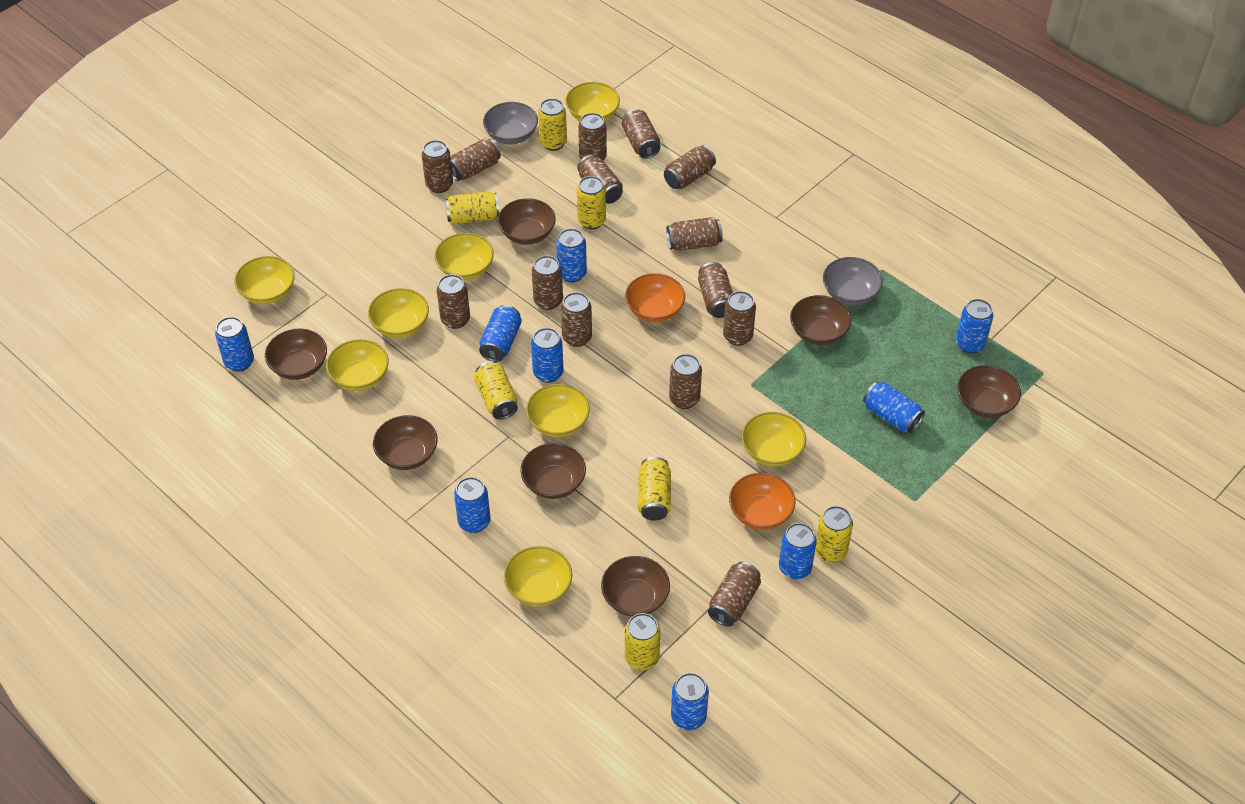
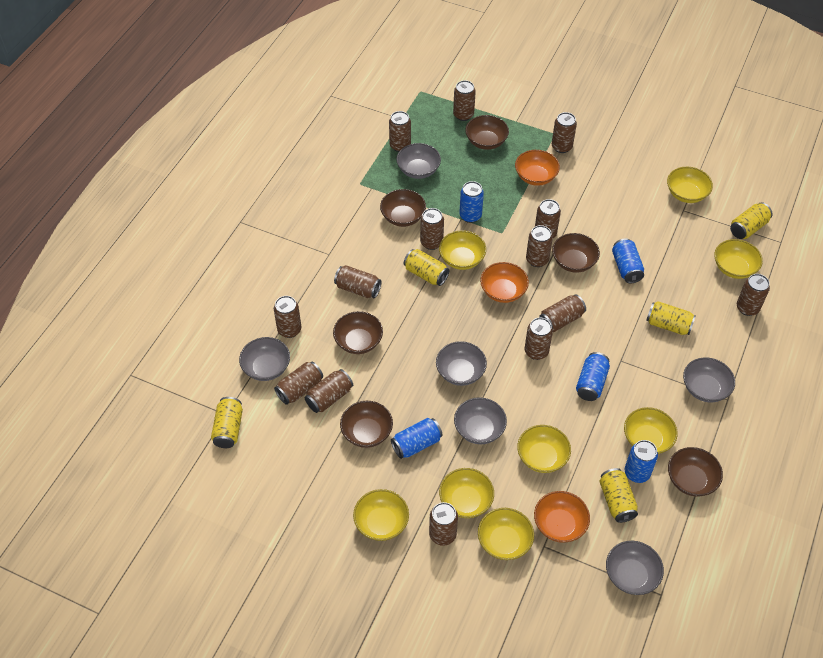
blue can: [215,317,254,372] [454,477,490,533] [479,305,522,362] [531,328,564,383] [556,228,587,282] [671,673,709,730] [779,523,817,579] [863,382,925,433] [956,299,993,354] = 9 -> [391,418,443,459] [459,181,484,223] [576,352,610,401] [612,238,644,283] [625,440,658,483] = 5
brown bowl: [265,328,327,380] [373,415,438,470] [498,198,556,245] [520,443,586,499] [601,556,670,617] [790,295,851,345] [957,365,1021,418] = 7 -> [333,311,383,354] [340,401,393,448] [380,189,426,227] [465,115,509,150] [552,233,600,273] [668,447,723,497] = 6
grey bowl: [483,102,538,144] [823,257,883,305] = 2 -> [239,337,290,381] [396,143,441,179] [436,341,487,386] [454,397,507,444] [606,541,664,595] [683,357,735,402] = 6
orange bowl: [625,273,685,323] [729,473,796,530] = 2 -> [480,262,529,303] [515,150,560,186] [534,491,590,543] = 3
yellow can: [445,191,499,224] [474,361,518,420] [538,98,567,151] [577,176,606,229] [625,613,660,670] [638,457,671,521] [815,506,853,562] = 7 -> [211,397,243,448] [404,249,449,286] [600,468,638,523] [647,301,696,335] [730,202,773,239] = 5

